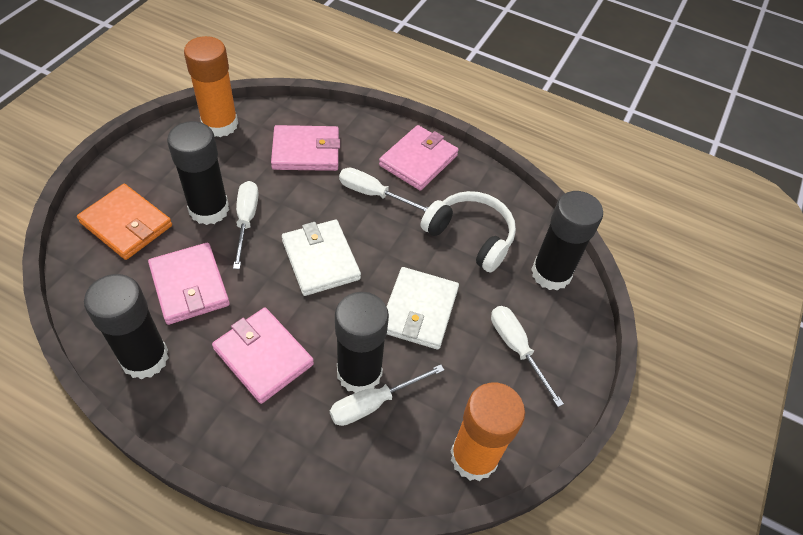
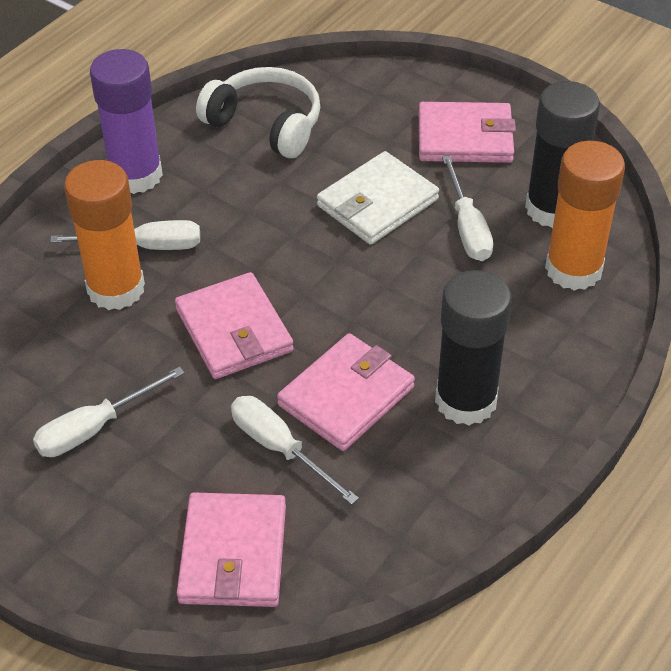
black glue stick: [84,274,169,379] [167,121,229,225] [335,292,389,393] [531,191,603,291] = 4 -> [435,270,512,425] [525,81,600,228] = 2
orange wallet: [77,184,172,260] = 1 -> none = 0
purple glue stick: none = 0 -> [90,49,163,194] = 1
white wallet: [282,220,361,296] [387,267,459,350] = 2 -> [317,151,439,245] = 1

